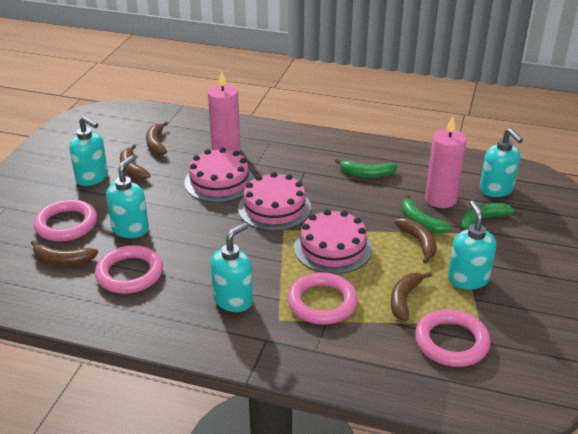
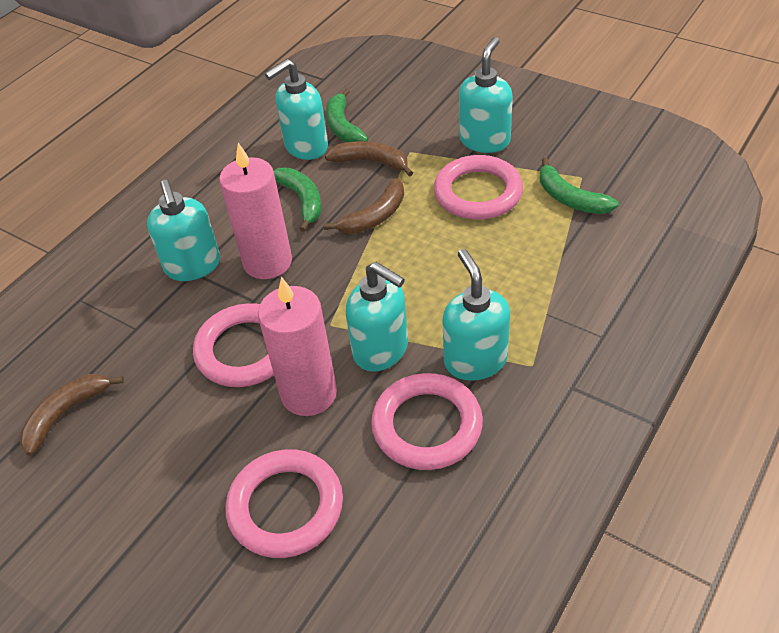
brown banana: [31,240,98,265] [120,144,151,180] [146,121,168,155] [391,272,432,321] [394,218,437,264] = 5 -> [20,374,124,456] [324,178,404,234] [325,141,413,177] = 3
pink cake: [184,148,254,203] [238,172,311,231] [294,209,372,274] = 3 -> none = 0

